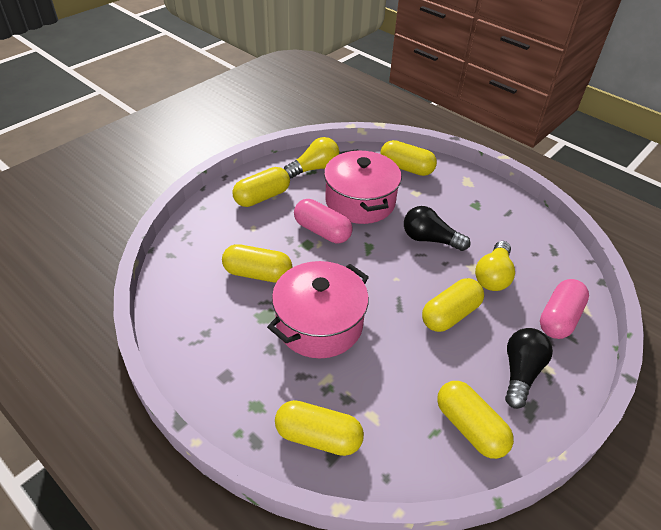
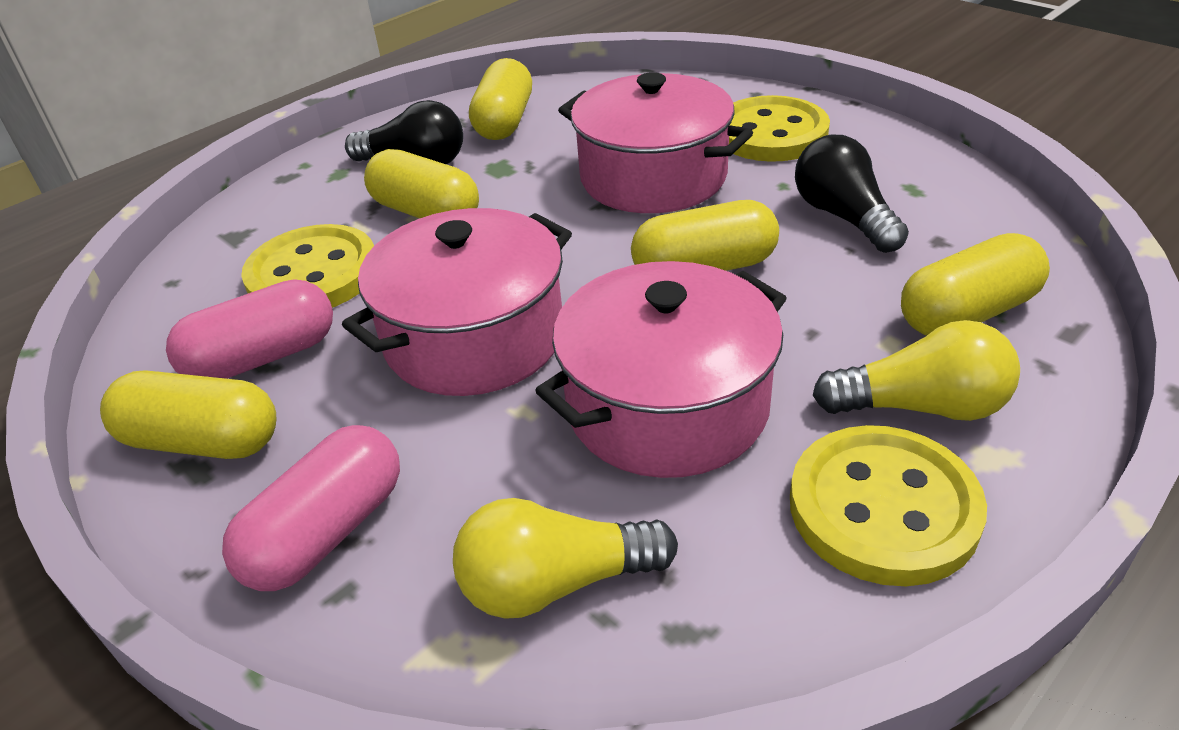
pink pot: [267,261,369,358] [324,149,402,224] = 2 -> [342,208,572,396] [535,261,787,478] [558,72,753,213] = 3
yellow button: none = 0 -> [241,224,374,308] [729,95,830,162] [790,425,987,586] = 3
yellow capsule: [222,244,292,282] [232,167,290,207] [275,400,364,456] [380,140,437,176] [422,278,484,332] [437,381,514,459] = 6 -> [100,370,276,459] [364,149,479,219] [469,58,532,140] [631,200,779,271] [901,233,1050,336] = 5

